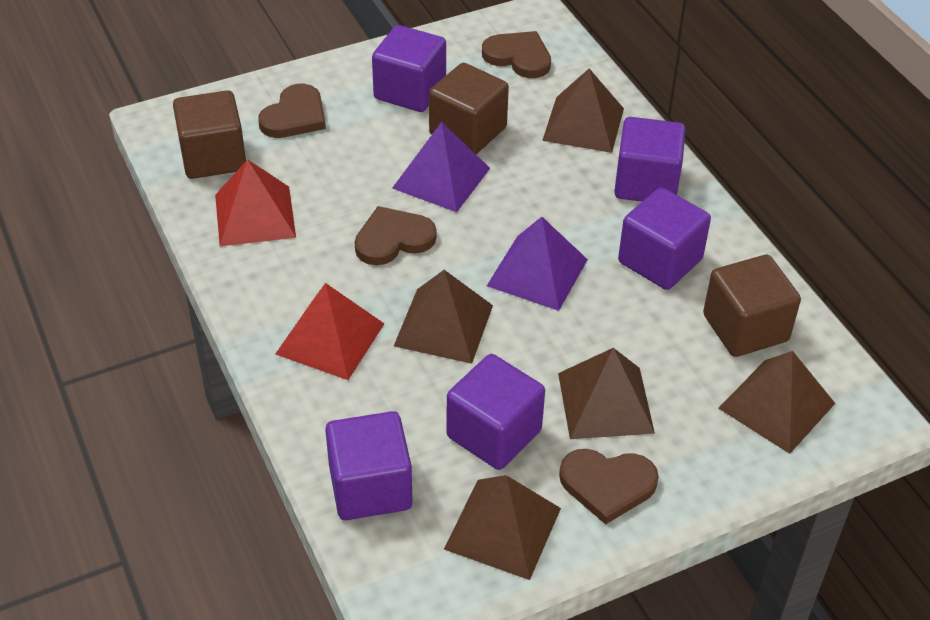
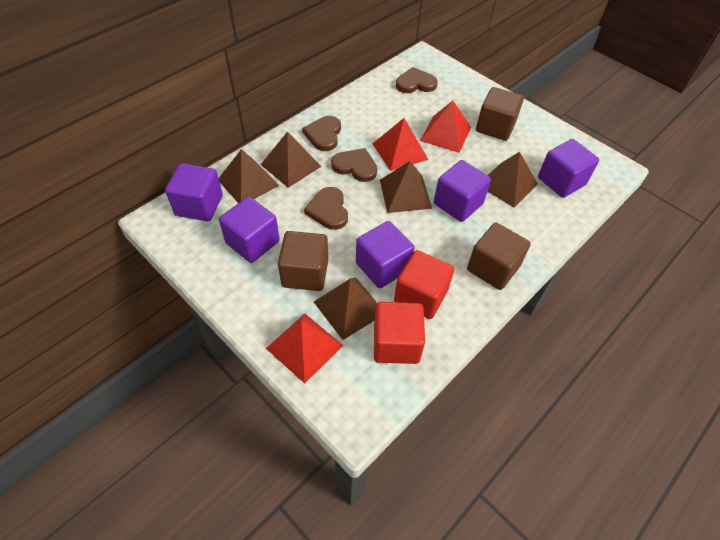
purple pyramid: [392,122,490,212] [487,217,588,311] = 2 -> none = 0
red cube: none = 0 -> [374,302,425,364] [394,250,454,319] = 2
red pyramid: [215,159,296,246] [275,283,384,380] = 2 -> [266,314,344,384] [373,118,429,171] [420,100,471,153] = 3

